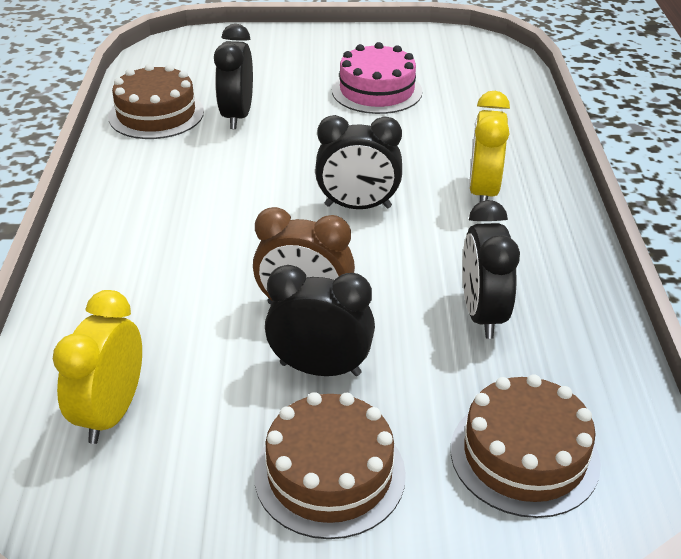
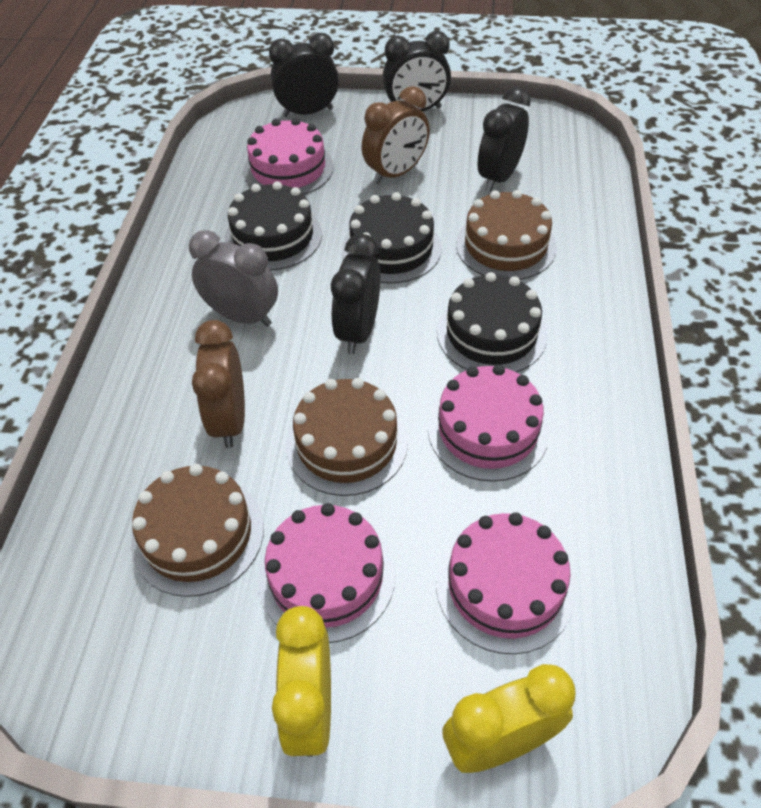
black cake: none = 0 -> [224,181,322,270] [342,192,442,284] [437,272,547,372] = 3
brown clock: [253,207,355,305] = 1 -> [192,320,245,448] [362,86,430,184] = 2
grey clock: none = 0 -> [189,230,278,327] = 1
pink cake: [332,42,422,114] = 1 -> [243,118,334,195] [258,503,395,643] [428,364,549,482] [436,512,576,654] = 4

